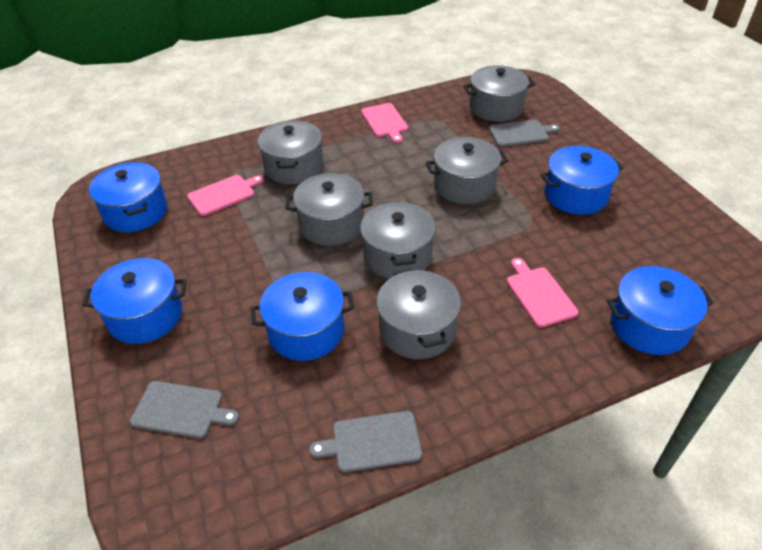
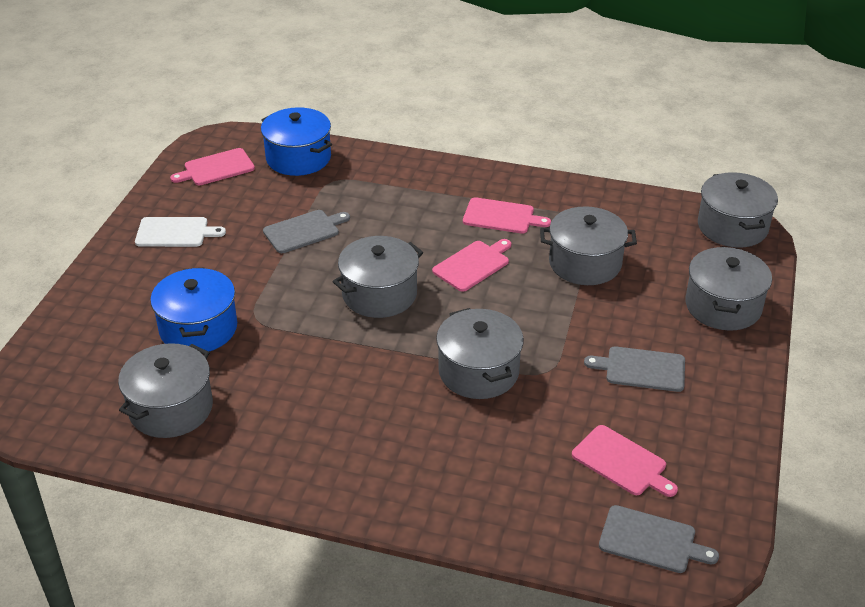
blue pot: [82,258,186,344] [89,162,167,232] [251,272,355,361] [541,146,623,215] [607,266,714,355] = 5 -> [150,267,237,352] [261,107,332,176] = 2
pink cutting board: [187,175,264,216] [361,103,408,143] [507,258,578,328] = 3 -> [170,148,255,185] [432,239,511,292] [463,197,551,234] [572,425,678,497] = 4
white cutting board: none = 0 -> [135,217,226,247] = 1

